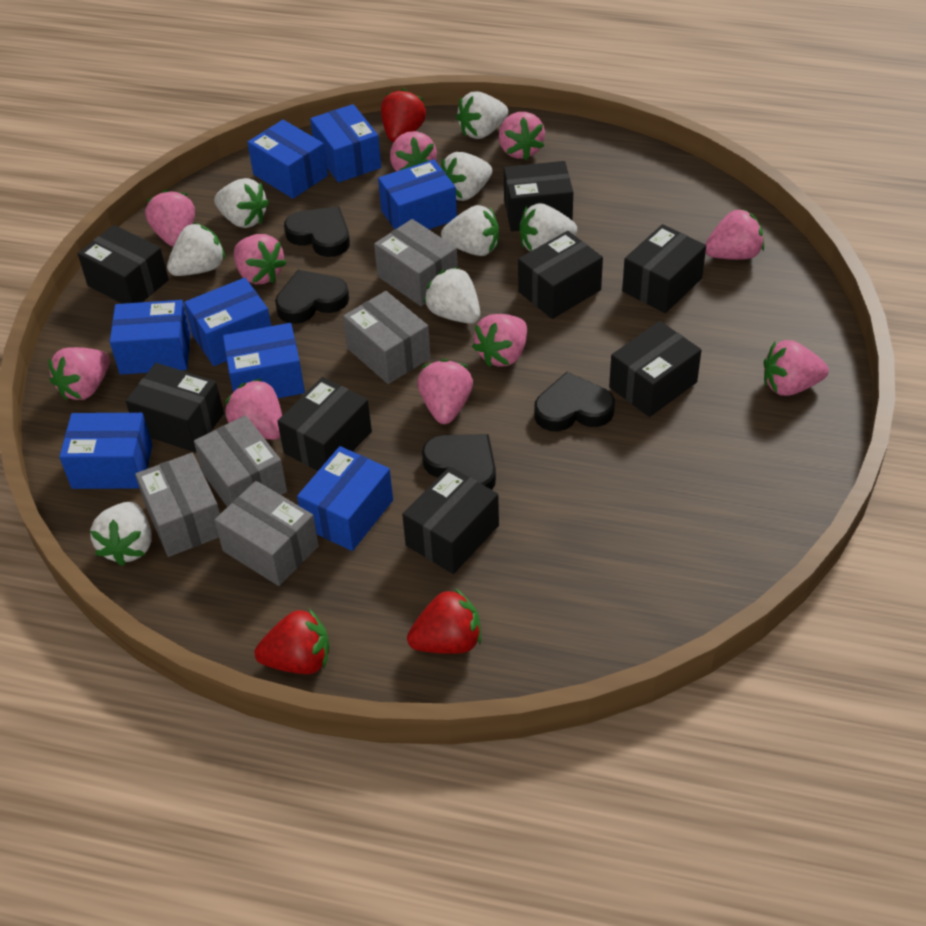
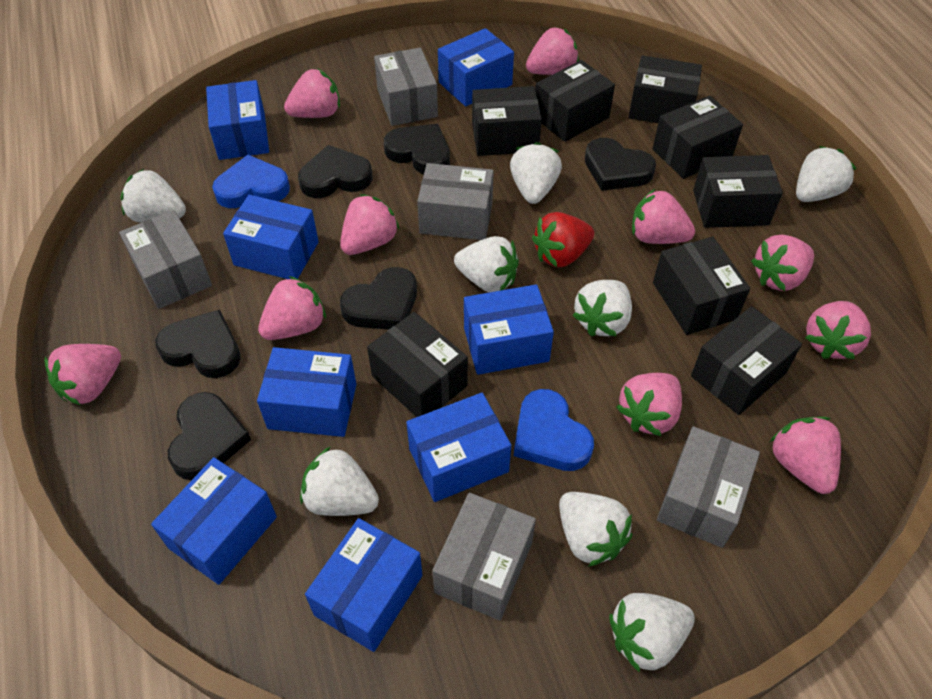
black heart: [275,270,349,324] [284,207,350,257] [422,434,496,490] [534,372,615,431] = 4 -> [155,310,241,378] [168,392,251,480] [298,145,372,198] [340,267,417,330] [384,124,450,174] [585,138,656,191] = 6
blue heart: none = 0 -> [212,155,290,208] [514,389,594,471] = 2
red strawberry: [255,609,329,674] [381,89,426,142] [407,588,481,654] = 3 -> [532,212,594,267] = 1

